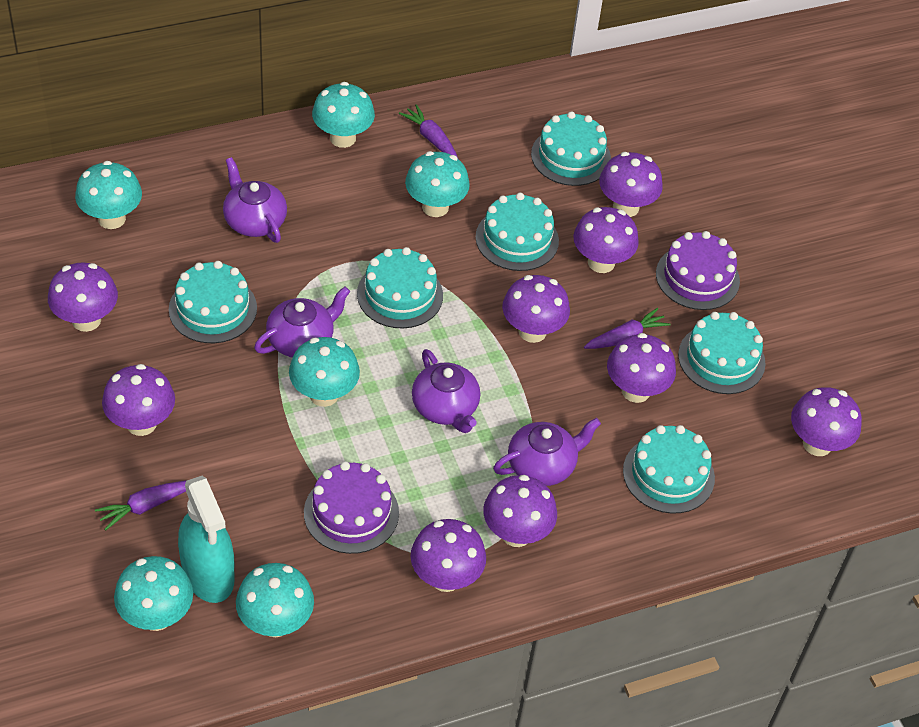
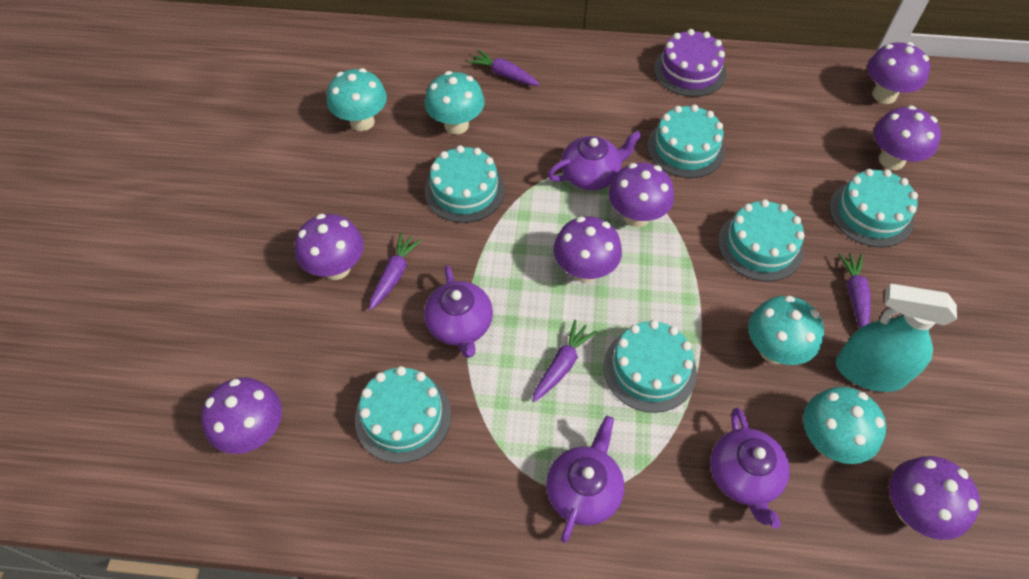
purple cake: [304,461,399,554] [656,231,740,310] = 2 -> [654,29,727,97] = 1
purple carrot: [95,480,187,530] [399,104,458,159] [584,308,670,349] = 3 -> [369,233,422,310] [468,50,540,86] [532,320,597,402] [838,253,871,328] = 4
purple mushroom: [48,262,118,332] [102,364,175,436] [411,519,486,592] [483,475,557,547] [502,275,570,343] [573,207,639,273] [599,152,663,217] [607,333,676,403] [791,387,862,456] = 9 -> [201,378,282,454] [295,214,364,280] [554,216,622,282] [609,163,674,227] [867,42,930,104] [874,105,941,170] [890,456,980,540] = 7
turquoise mushroom: [75,161,142,229] [114,556,193,631] [236,563,314,637] [289,337,360,407] [312,82,375,148] [405,151,470,217] = 6 -> [327,68,387,131] [425,71,485,134] [748,296,824,365] [803,387,886,464] = 4

